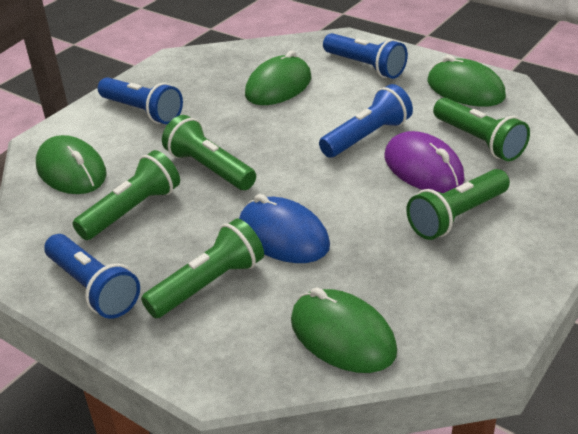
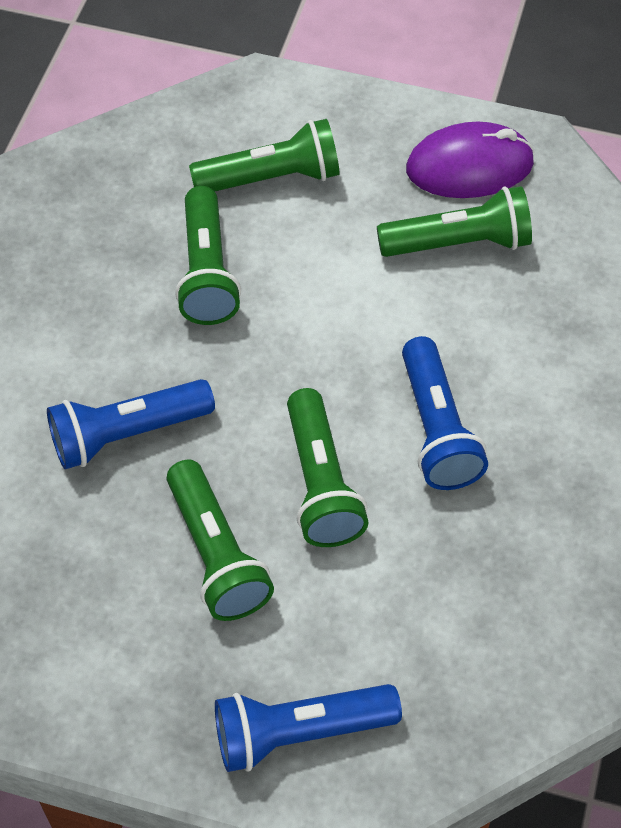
blue flashlight: [44,234,140,319] [98,77,183,124] [319,84,413,158] [323,33,408,79] = 4 -> [47,379,215,469] [215,684,402,772] [402,336,488,490] = 3
blue mouse: [239,194,330,263] = 1 -> none = 0
green mouse: [36,135,107,194] [245,50,311,105] [291,287,397,373] [427,55,506,107] = 4 -> none = 0

